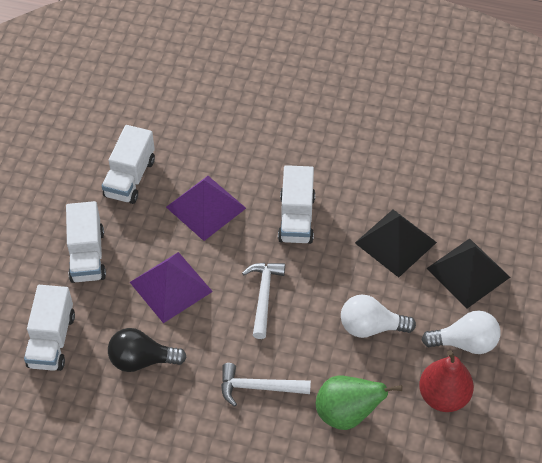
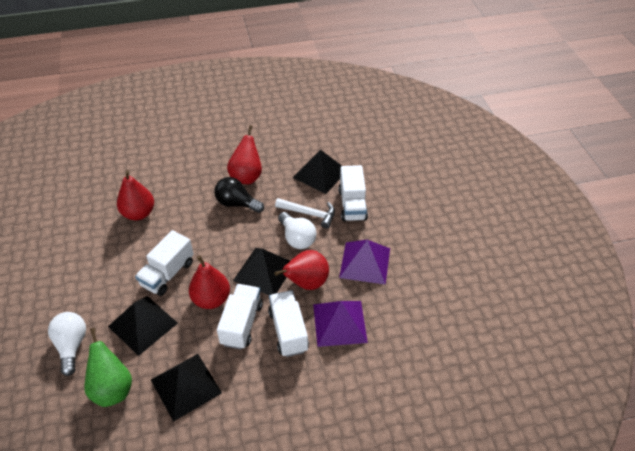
black pyramid: [355,209,437,278] [426,238,510,308] = 2 -> [108,296,178,356] [151,354,222,422] [233,248,290,295] [292,150,342,194] = 4
red pear: [419,350,474,412] = 1 -> [117,170,154,220] [189,255,230,309] [227,125,262,184] [274,250,329,290] = 4
white hammer: [221,363,311,407] [242,263,285,339] = 2 -> [275,198,335,229] = 1

